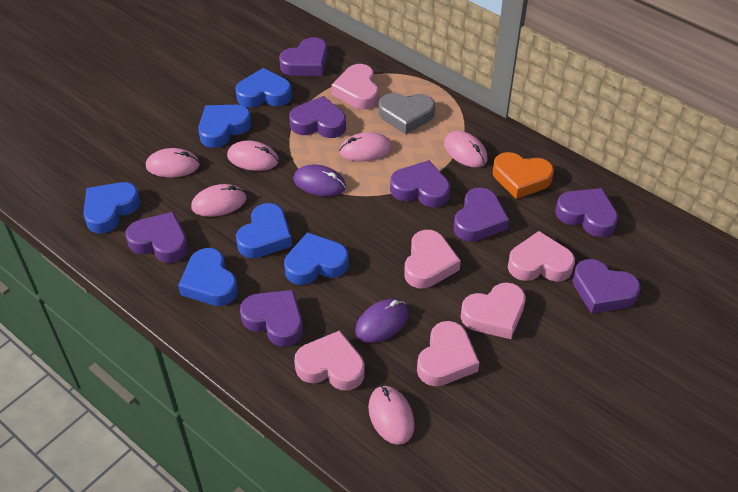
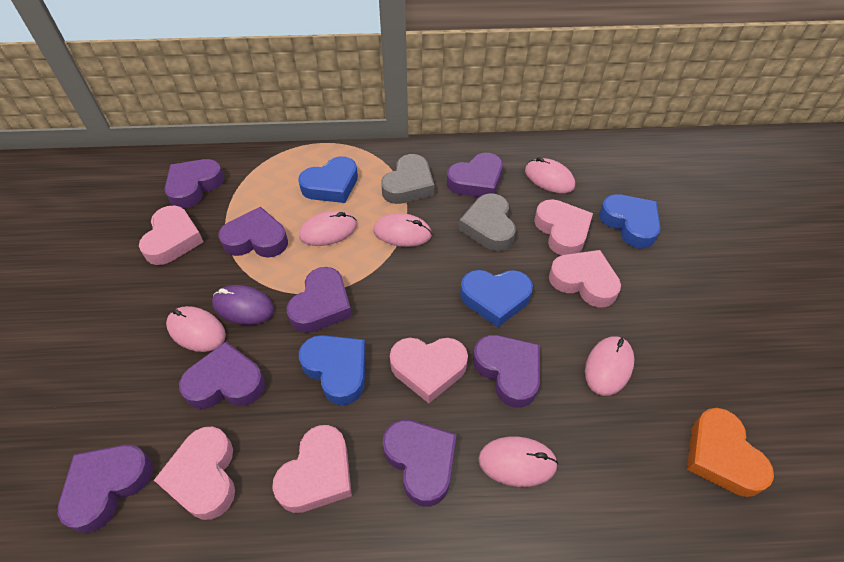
blue heart: [83,182,141,234] [178,248,238,306] [198,105,252,148] [235,68,292,108] [236,203,292,258] [284,232,349,285] = 6 -> [298,156,358,203] [299,335,366,405] [460,270,533,327] [599,194,661,248] = 4
grey heart: [378,93,435,134] = 1 -> [381,154,434,204] [459,193,516,251] = 2
purple mouse: [293,164,346,196] [355,299,409,343] = 2 -> [212,285,274,325] = 1

